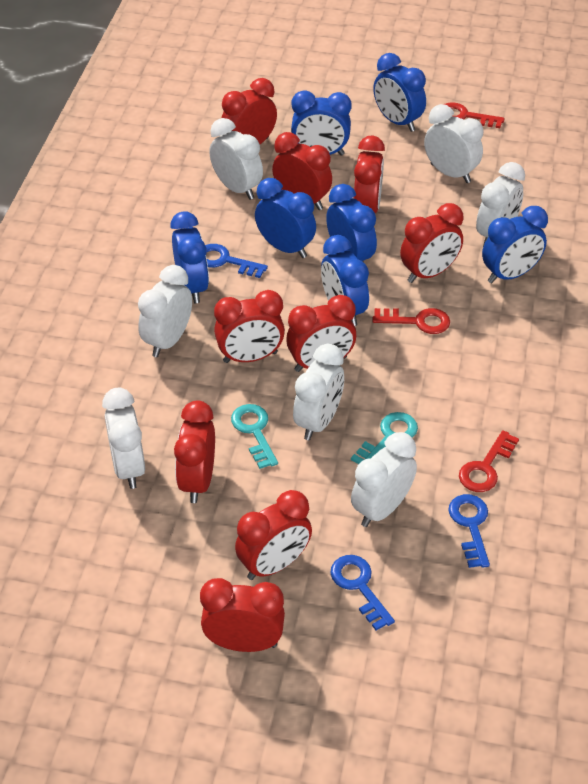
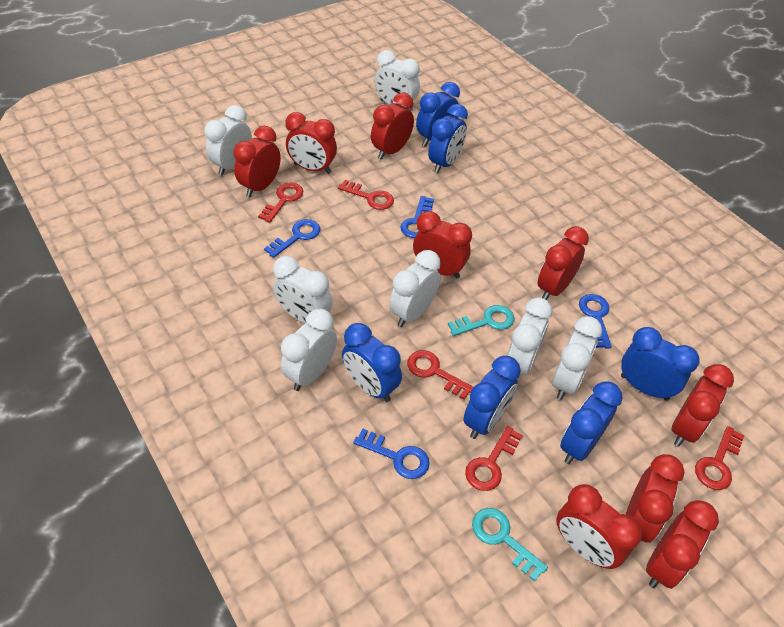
blue clock: [170,212,209,303] [255,178,316,258] [291,90,352,155] [321,235,369,326] [326,184,377,262] [373,53,426,132] [482,206,548,283] = 7 -> [342,323,402,402] [416,82,460,147] [428,104,468,173] [464,356,521,439] [560,381,623,464] [621,327,700,401] = 6
blue key: [205,244,268,278] [330,555,395,630] [448,494,490,568] = 3 -> [264,219,320,258] [353,428,430,479] [400,196,434,238] [579,294,612,349] = 4
red key: [372,308,450,334] [444,102,505,128] [459,430,519,492] = 3 -> [258,182,303,223] [338,180,394,210] [407,350,474,399] [465,426,523,491] [695,426,744,490] = 5

